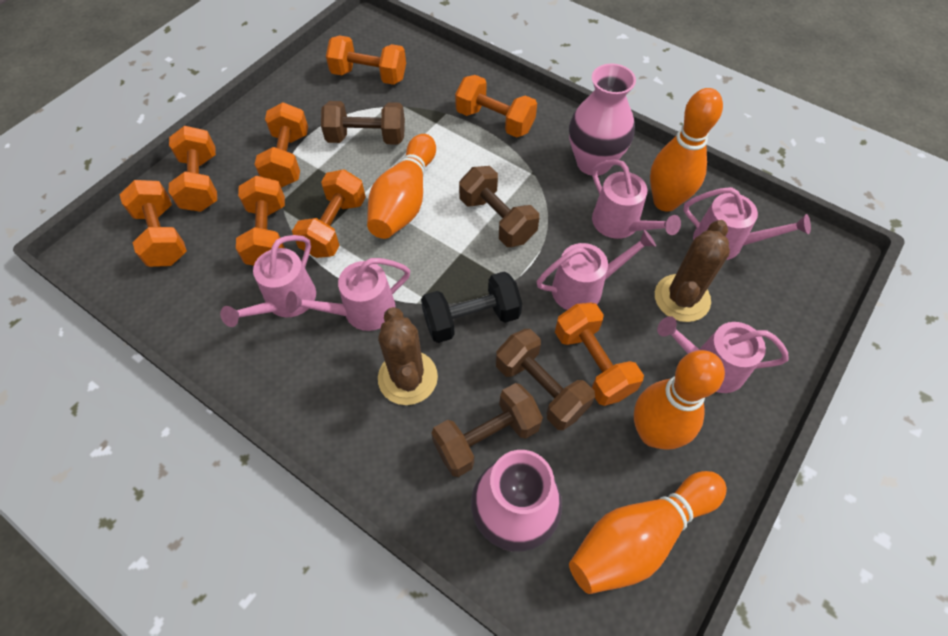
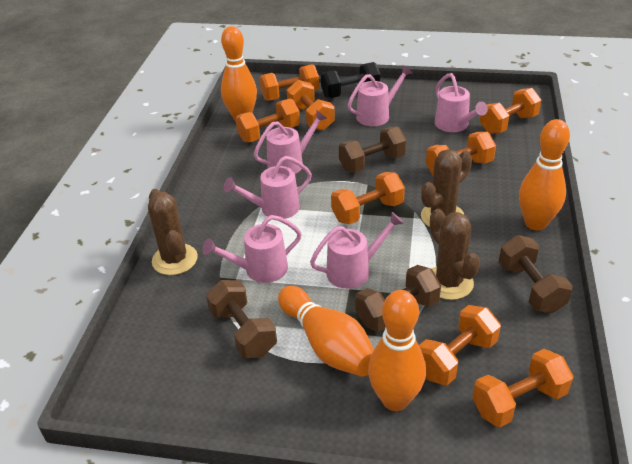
brown cactus: [378,307,438,405] [655,220,730,322] = 2 -> [148,189,198,275] [421,149,472,227] [430,209,480,300] = 3
pink vase: [471,450,562,551] [569,64,636,176] = 2 -> none = 0

